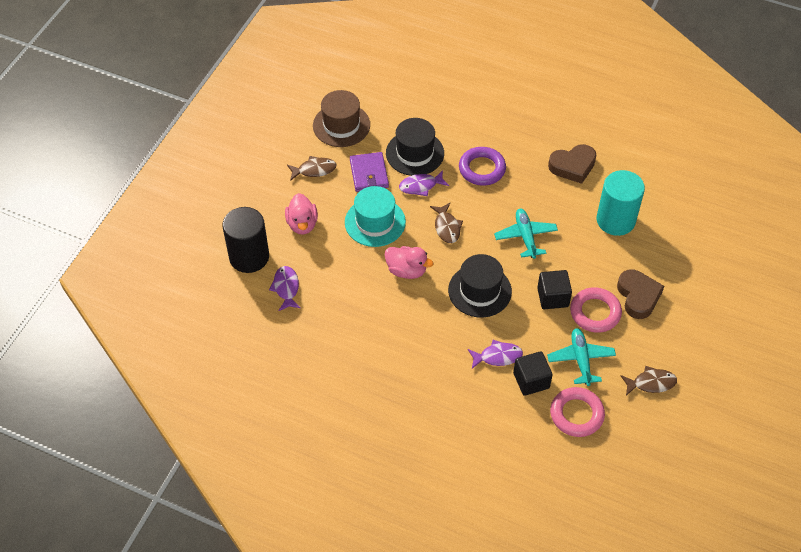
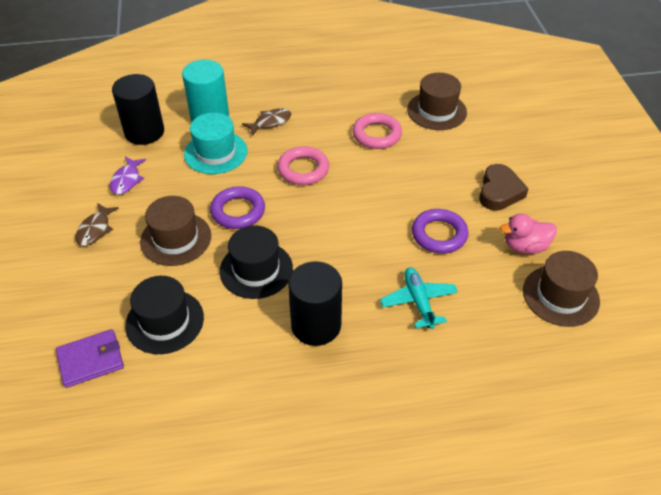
black cube: [513,351,553,396] [537,270,572,309] = 2 -> none = 0
black cylinder: [223,207,269,273] = 1 -> [112,74,164,145] [288,261,342,346] = 2
brown fish: [287,156,336,181] [430,203,463,243] [620,366,677,396] = 3 -> [75,203,119,246] [242,108,291,136] = 2
brown hat: [313,90,370,147] = 1 -> [140,196,211,266] [407,73,467,130] [523,251,600,327] = 3
brown heart: [548,144,596,184] [617,269,664,319] = 2 -> [479,164,529,211] = 1
pink duck: [285,193,318,234] [385,246,433,279] = 2 -> [500,213,557,254] = 1
purple fish: [269,266,301,311] [399,170,449,196] [468,340,523,369] = 3 -> [110,157,146,195] = 1
purple ring: [459,147,506,186] = 1 -> [210,186,265,229] [412,209,468,254] = 2
turquoise plane: [494,209,558,259] [547,328,616,386] = 2 -> [380,267,458,329] = 1

